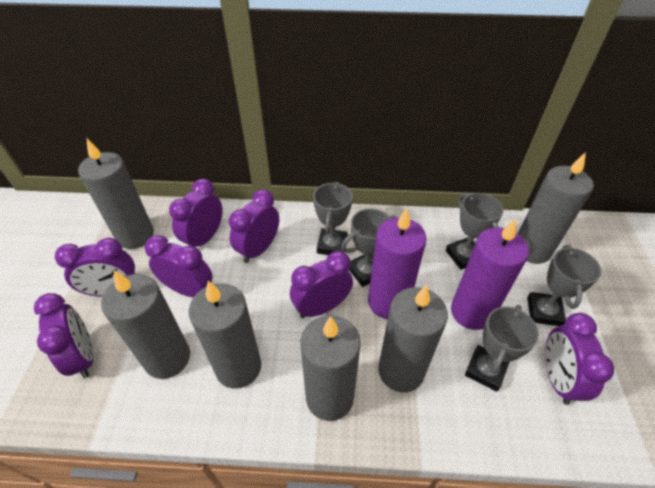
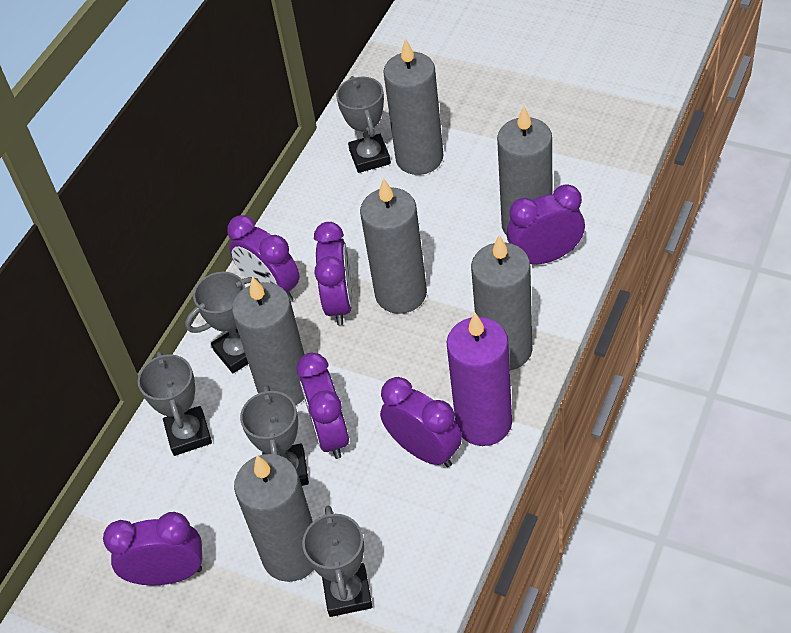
purple candle: [368,208,426,319] [451,219,529,330] = 2 -> [446,313,512,446] = 1
purple clock: [34,293,93,379] [55,238,135,296] [144,235,212,297] [169,179,222,247] [229,190,279,263] [290,251,353,318] [545,313,614,405] = 7 -> [103,512,202,585] [227,215,300,302] [297,353,349,459] [314,222,353,325] [380,377,462,467] [507,184,585,264] = 6

